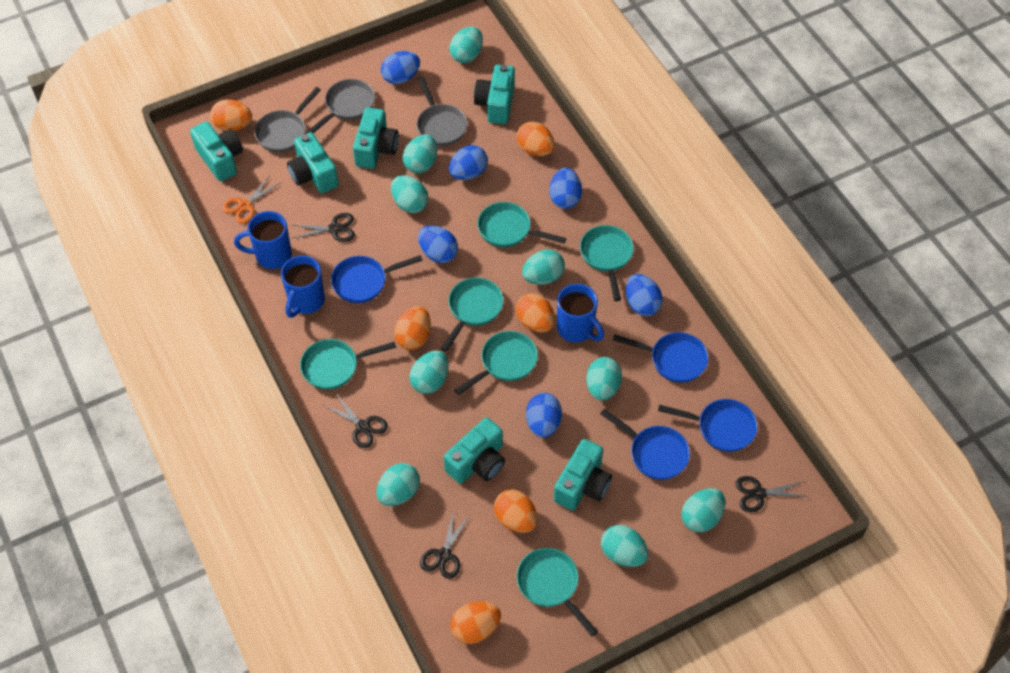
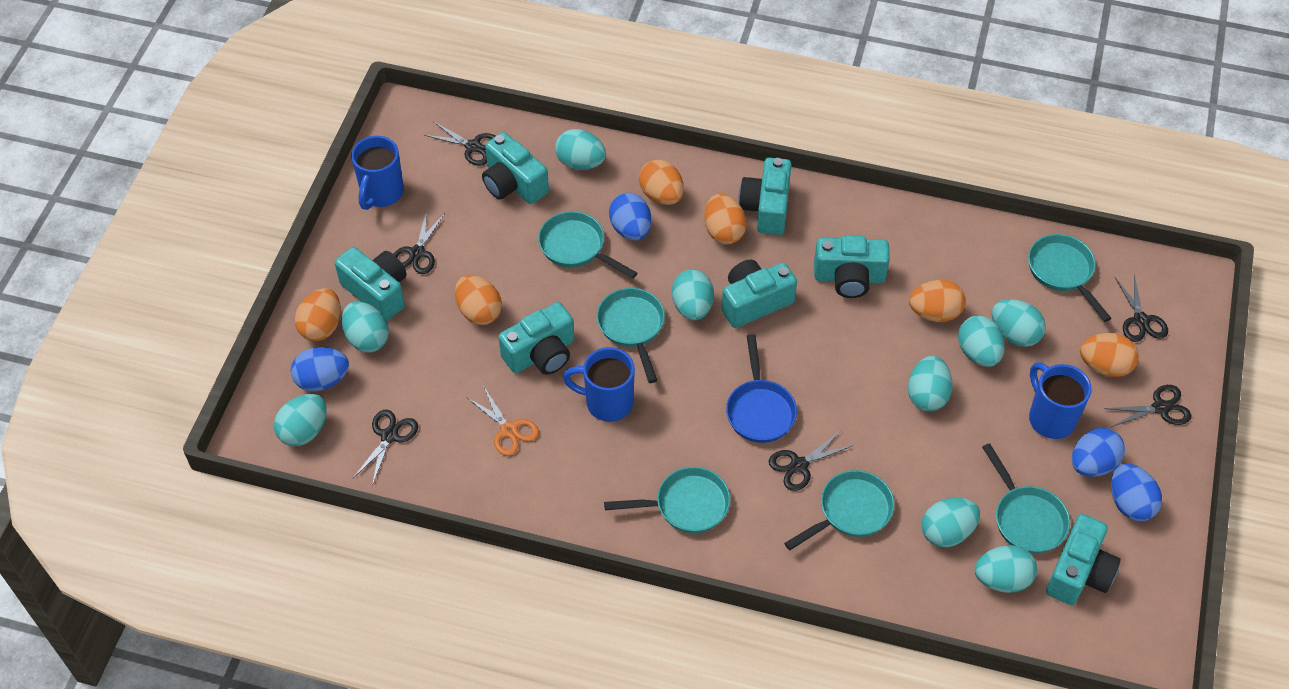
black scissors: [293,213,355,242] [324,393,388,448] [420,513,470,579] [736,476,808,512] = 4 -> [353,410,418,486] [394,210,445,274] [424,121,496,166] [769,431,854,491] [1104,385,1192,427] [1115,274,1168,342] = 6
blue egg: [381,51,420,84] [418,225,458,263] [449,145,488,180] [526,393,562,438] [549,168,582,209] [626,274,663,316] = 6 -> [291,347,349,391] [609,193,651,240] [1072,428,1125,477] [1111,464,1162,521] = 4
blue pan: [331,255,423,303] [600,409,690,480] [613,332,709,383] [658,399,758,452] = 4 -> [726,334,797,443] = 1
grey pan: [254,87,321,152] [307,79,375,133] [417,76,467,146] = 3 -> none = 0
turquoise camera: [190,121,243,182] [287,132,339,193] [353,107,399,169] [444,417,505,484] [474,64,515,124] [554,439,612,510] = 6 -> [335,247,407,321] [482,132,549,204] [498,302,574,375] [722,260,797,328] [739,157,792,235] [814,236,890,298] [1046,514,1121,605] = 7

